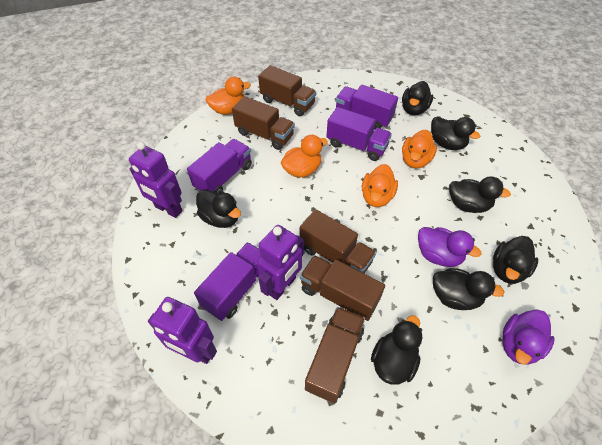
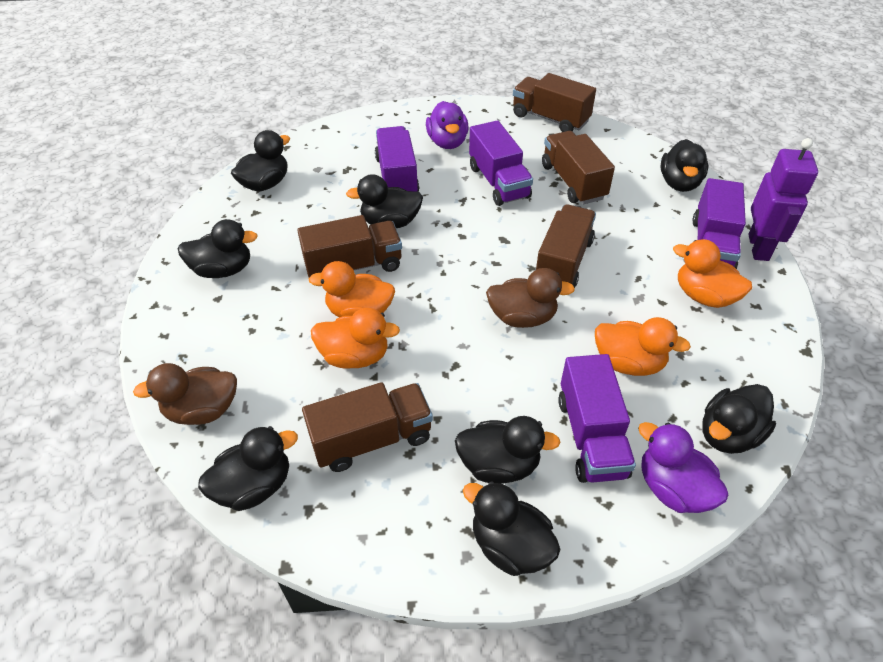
black duck: [196,189,241,228] [371,315,422,385] [402,81,433,115] [431,116,480,150] [433,268,504,310] [449,176,511,213] [493,236,538,284] = 7 -> [178,219,258,278] [198,426,298,511] [231,130,290,191] [346,174,423,228] [455,416,560,484] [463,481,560,576] [660,139,708,192] [702,384,776,454] = 8
brown duck: none = 0 -> [133,363,237,425] [486,268,575,328] = 2
purple robot: [129,142,183,218] [148,297,217,364] [257,225,304,300] = 3 -> [748,138,818,261] = 1

